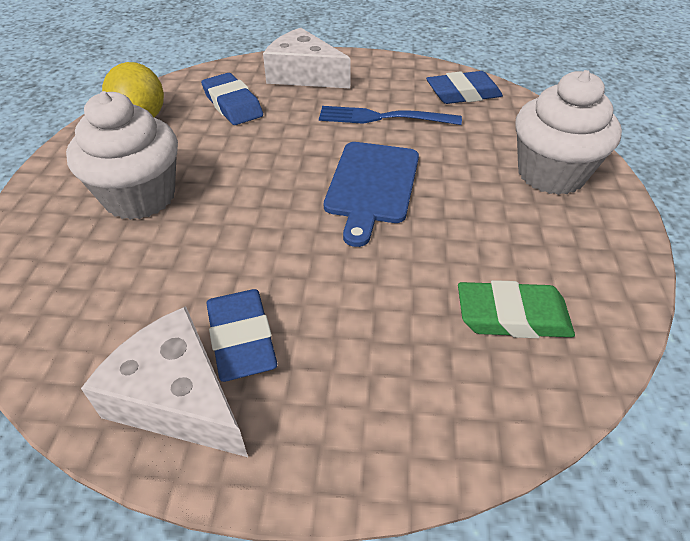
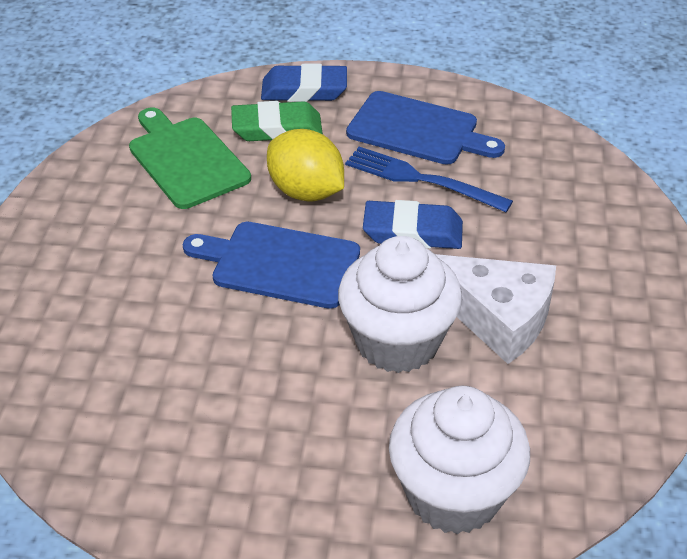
blue cutting board: [324,142,419,247] = 1 -> [183,222,360,309] [346,91,505,165] = 2
blue eraser: [201,73,263,125] [206,289,278,382] [426,71,503,104] = 3 -> [261,64,347,102] [363,200,463,249] = 2
green cutting board: none = 0 -> [129,108,251,209] = 1
white cheese: [81,306,248,457] [263,28,351,88] = 2 -> [435,254,556,364] = 1

